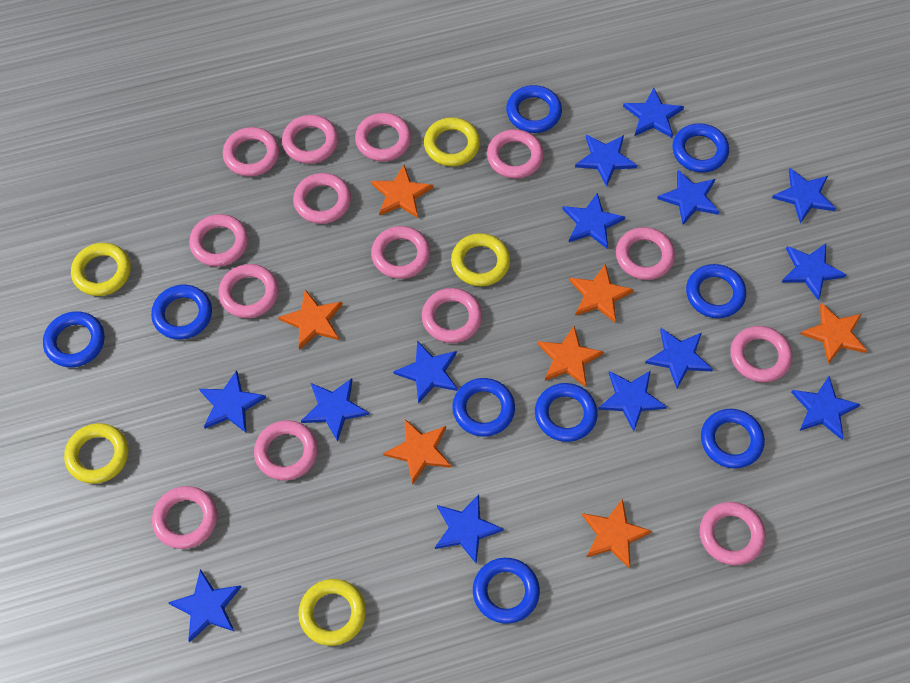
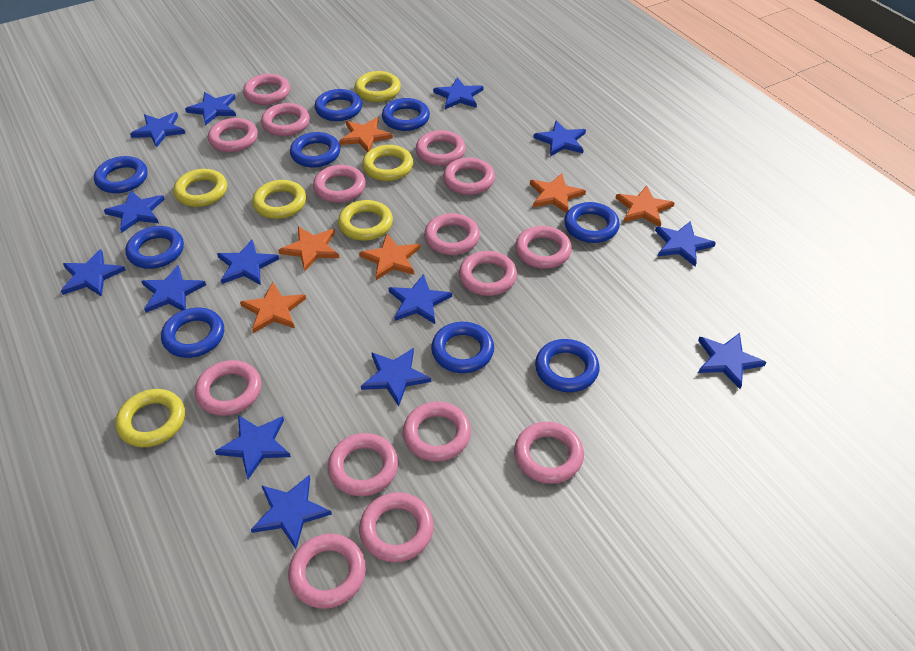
orange star: [278,289,343,350] [371,165,433,218] [383,419,451,485] [538,326,604,387] [569,264,634,323] [582,498,652,569] [800,303,867,364] = 7 -> [240,282,306,333] [278,226,340,272] [339,117,393,152] [359,234,420,280] [530,173,586,213] [616,185,675,227] = 6
pink ring: [152,486,217,549] [189,214,248,267] [218,264,279,318] [223,127,280,176] [254,420,318,481] [282,115,338,164] [293,173,351,224] [355,113,412,162] [371,226,430,279] [422,288,482,343] [487,129,544,179] [616,227,675,280] [700,502,766,565] [731,326,792,382] = 14 -> [195,360,261,416] [208,118,258,152] [243,74,290,105] [261,103,310,136] [288,534,366,609] [313,165,366,203] [328,433,398,496] [359,492,434,562] [403,402,471,461] [416,130,466,166] [424,213,480,255] [443,157,495,195] [459,251,517,296] [514,422,584,484] [515,226,572,269] = 15
yellow ring: [64,423,129,484] [71,243,131,296] [298,579,366,646] [424,117,480,166] [451,233,510,286] = 5 -> [116,389,185,447] [173,169,227,207] [252,180,306,219] [338,200,393,241] [354,71,401,102] [362,145,413,181] = 6

